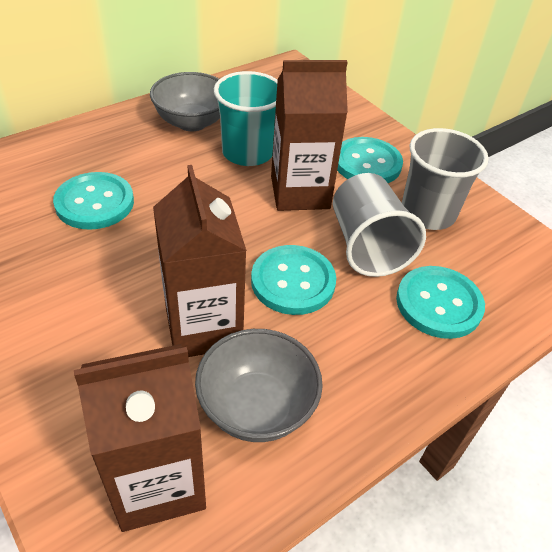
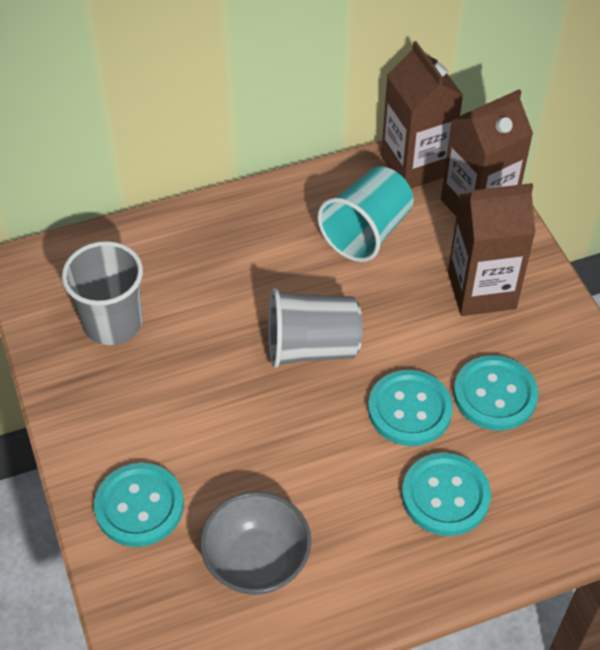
grey bowl: [150,72,220,131] [195,329,323,442] = 2 -> [200,491,311,595] = 1

